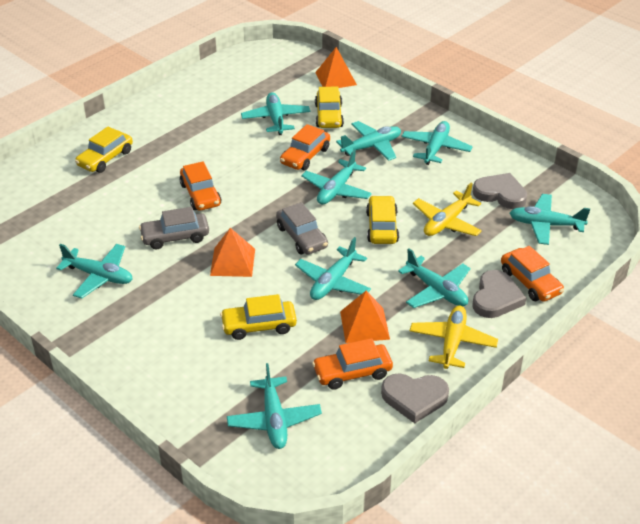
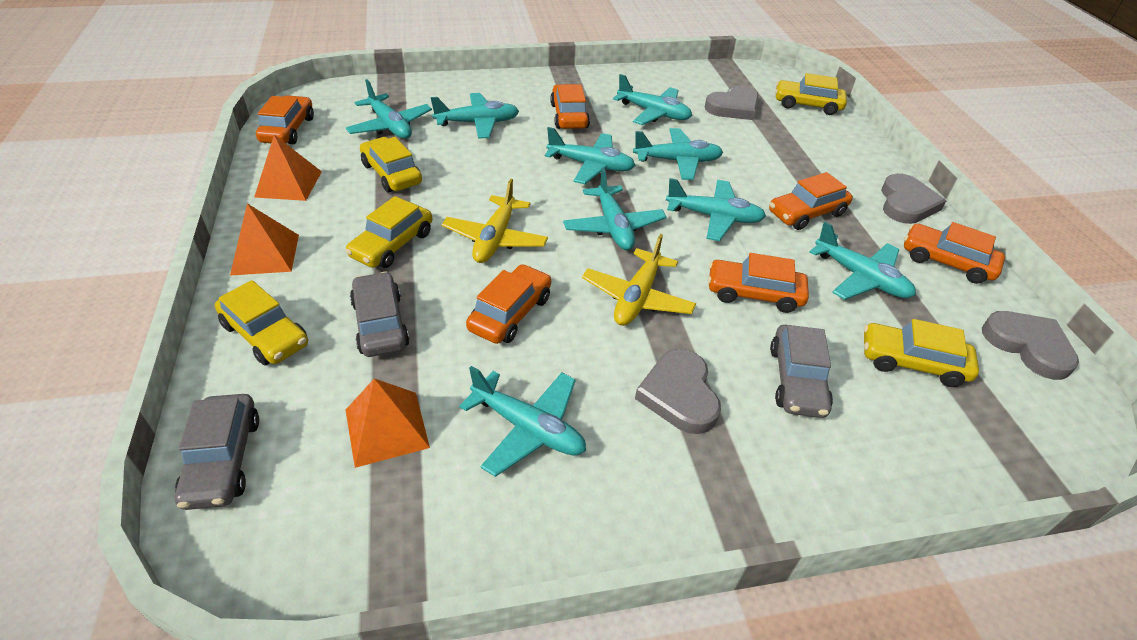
grey car: [139,207,209,249] [276,202,328,255] = 2 -> [175,394,259,510] [350,272,409,357] [770,325,833,418] = 3
grey heart: [381,373,449,423] [473,173,527,209] [473,270,526,318] = 3 -> [635,349,721,434] [705,85,759,120] [881,174,946,224] [982,311,1079,380] = 4
orange car: [180,161,221,211] [280,124,330,170] [312,338,393,390] [501,246,564,302] = 4 -> [256,95,314,144] [466,264,551,344] [550,84,590,129] [708,253,809,313] [769,172,853,230] [904,222,1005,284] = 6
yellow car: [75,127,133,173] [220,294,297,340] [315,87,344,128] [366,195,399,244] = 4 -> [215,280,308,365] [345,196,432,268] [360,137,422,192] [775,73,847,115] [864,319,979,387] = 5

